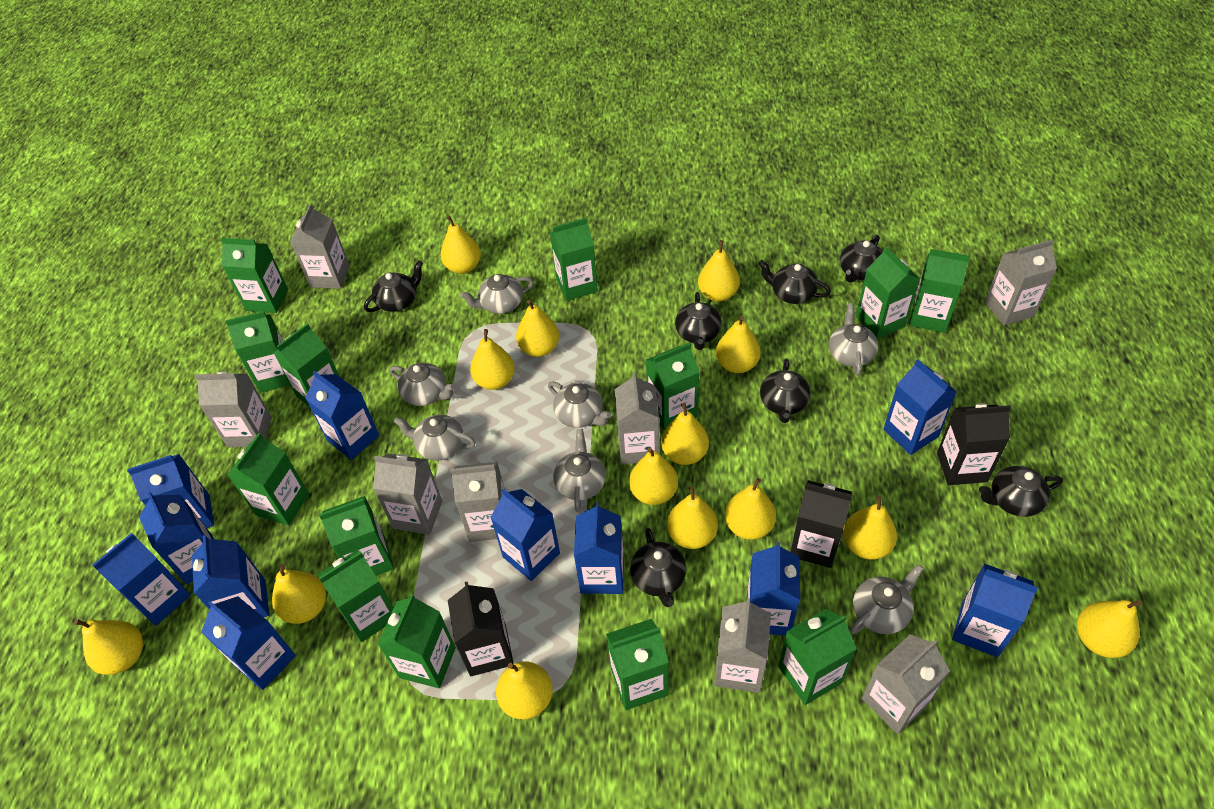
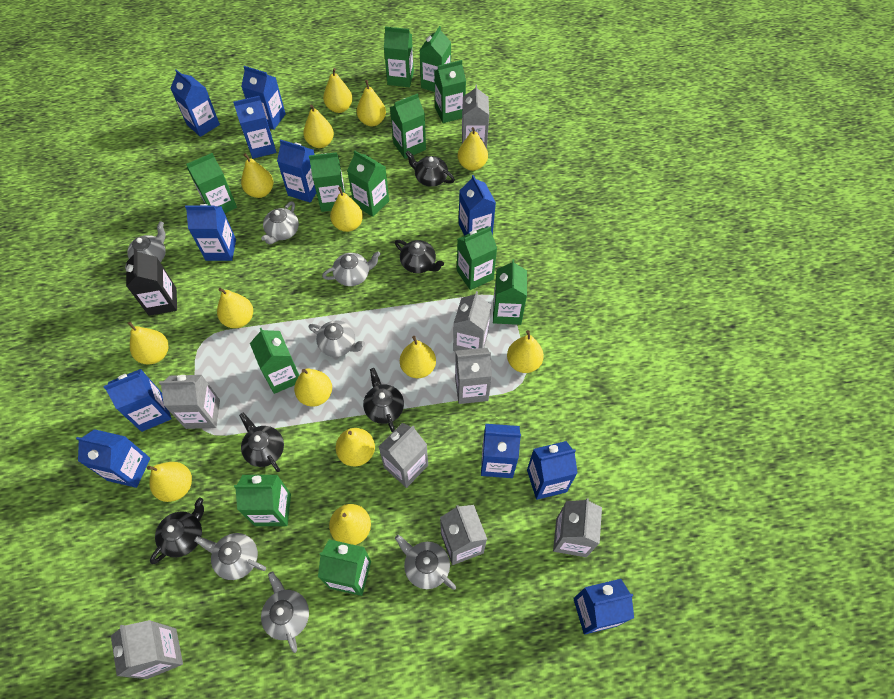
black carton: [448,582,514,676] [791,480,852,568] [937,404,1011,485] = 3 -> [126,249,177,316] = 1
black teapot: [364,260,423,312] [630,528,687,607] [675,292,722,350] [758,260,831,304] [760,359,811,423] [840,235,883,283] [979,466,1063,517] = 7 -> [150,498,204,564] [239,412,284,472] [363,368,404,432] [395,240,444,273] [405,151,455,187] = 5
green carton: [221,238,288,313] [226,311,290,393] [228,433,309,526] [273,323,339,407] [317,549,393,642] [319,496,394,576] [378,594,456,688] [550,218,598,301] [606,619,669,710] [646,343,699,431] [778,609,857,705] [856,246,920,339] [909,249,970,333] = 13 -> [186,153,237,213] [234,475,291,526] [250,328,299,394] [309,152,345,212] [318,539,371,596] [347,150,389,217] [384,27,414,87] [390,93,426,159] [419,26,451,92] [434,60,466,123] [457,227,497,290] [493,259,527,325] = 12

